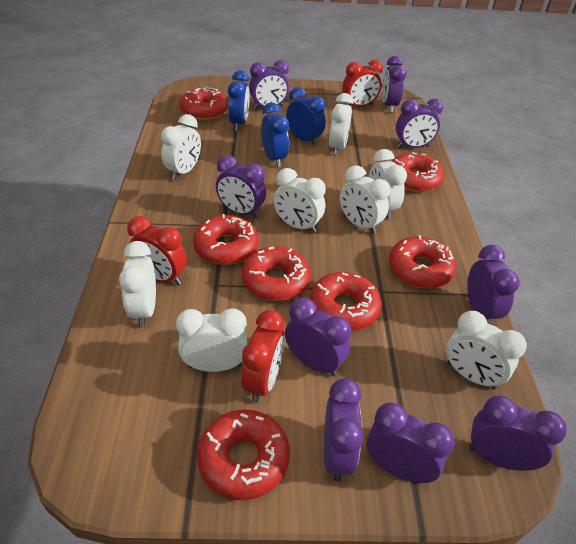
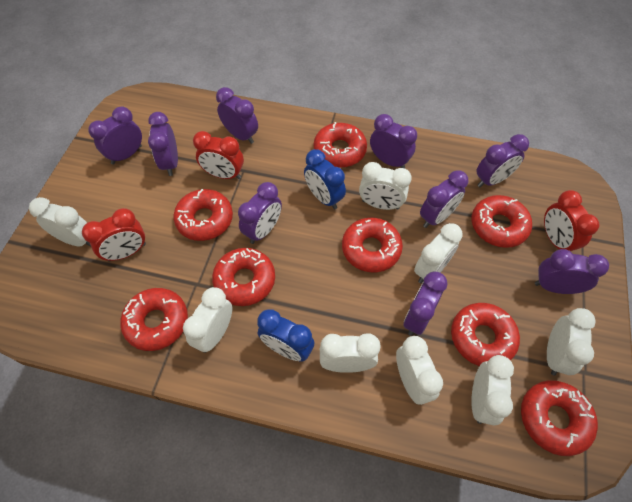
blue clock: [228,70,250,131] [261,102,289,167] [286,87,326,146] = 3 -> [257,309,314,362] [304,149,346,209] = 2
red donut: [180,87,228,120] [193,214,259,265] [197,410,290,500] [242,246,311,301] [309,272,382,331] [389,235,456,288] [392,152,444,192] = 7 -> [120,288,188,351] [173,189,233,241] [212,248,275,306] [314,122,367,168] [342,218,403,272] [451,303,520,366] [472,195,532,248] [521,380,598,456] = 8

